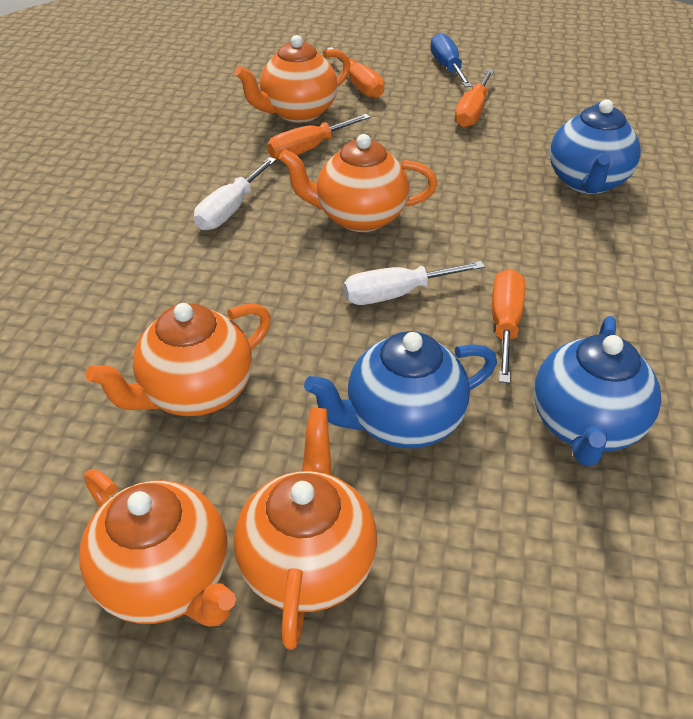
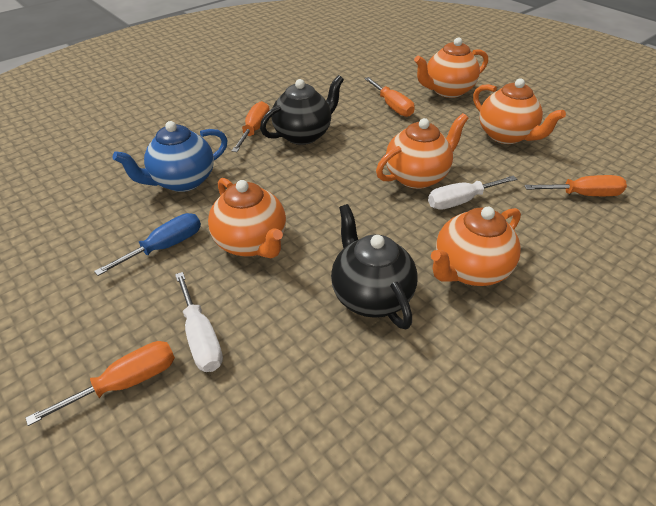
black teapot: none = 0 -> [260,75,344,145] [331,204,418,329] = 2
blue teapot: [304,331,497,448] [534,316,661,467] [550,99,641,194] = 3 -> [113,121,228,192] = 1

